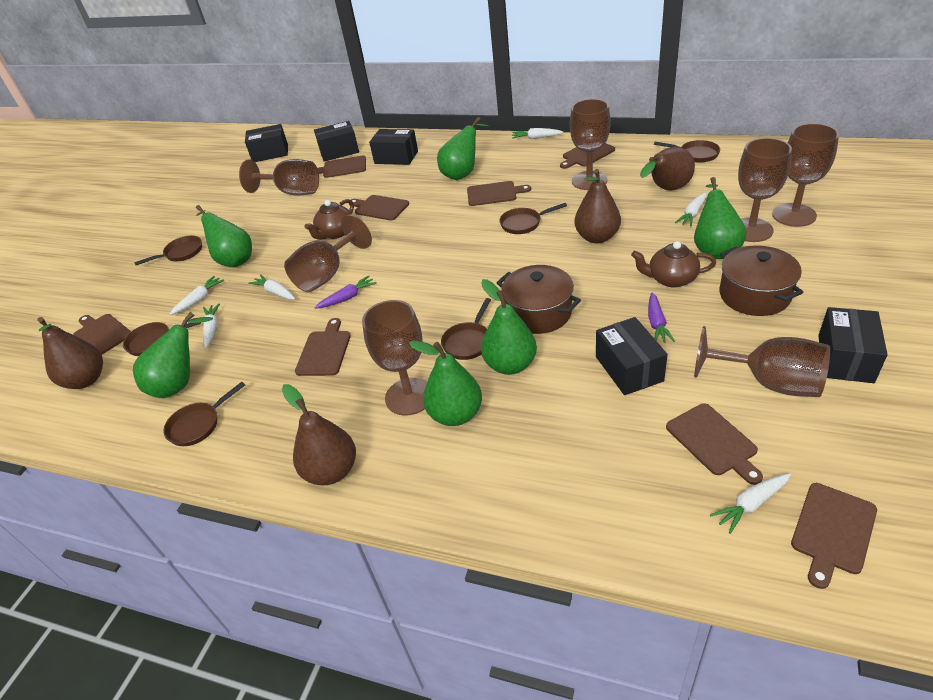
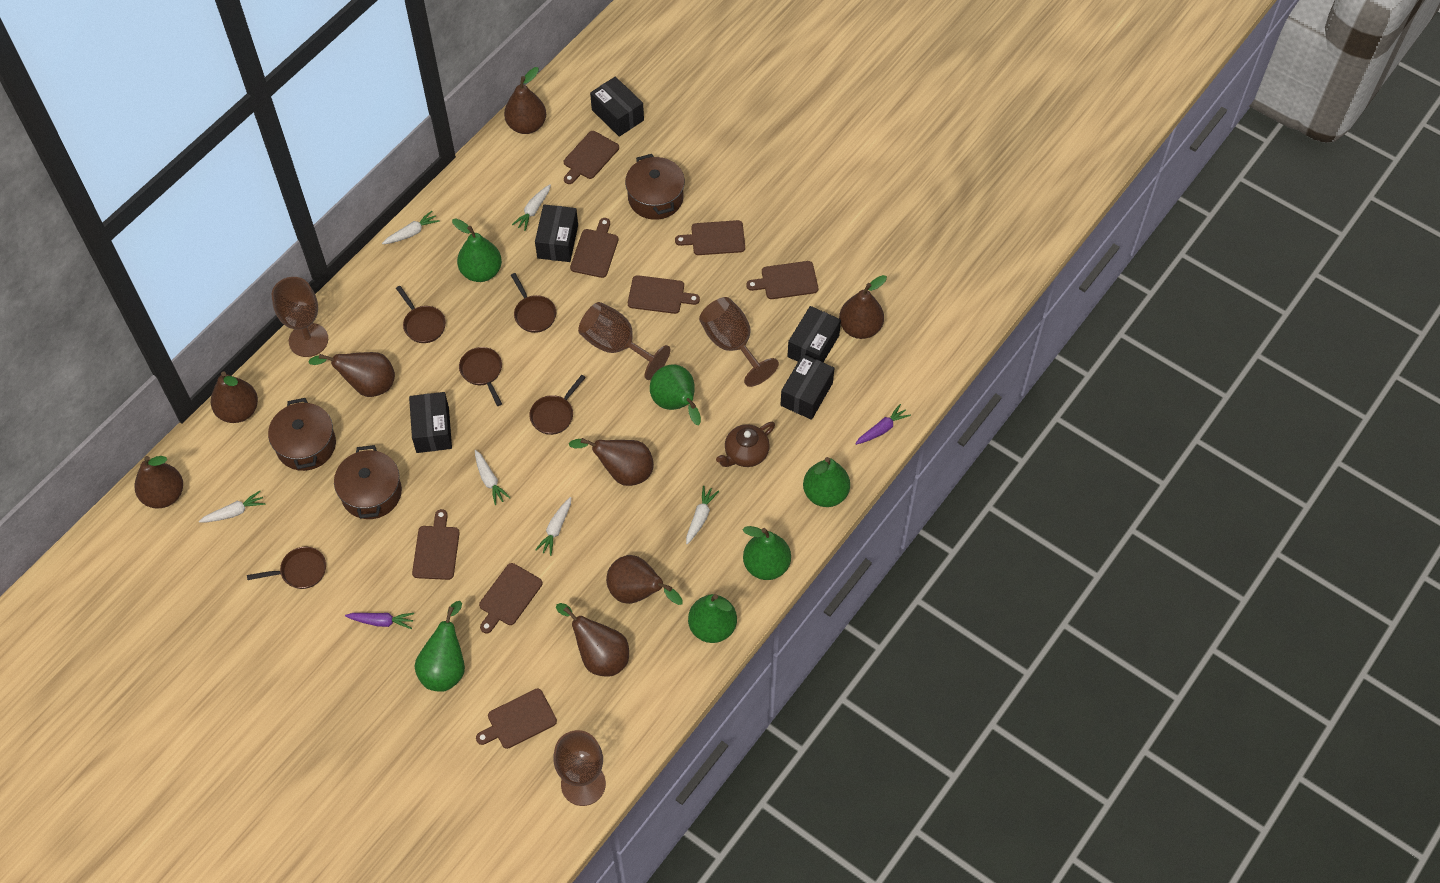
brown goblet: [239,159,319,196] [284,215,372,293] [362,300,427,416] [570,99,611,190] [694,326,830,397] [738,138,792,242] [772,123,839,227] = 7 -> [272,277,328,357] [553,730,606,806] [578,302,670,380] [699,297,779,387] = 4
brown pan: [123,322,201,356] [134,236,202,265] [163,382,245,446] [441,298,491,360] [499,203,567,234] [654,140,720,163] = 6 -> [247,547,326,589] [396,286,446,343] [459,347,502,406] [511,273,556,333] [529,375,586,435] = 5
brown pear: [37,317,103,389] [282,384,356,486] [574,169,621,243] [640,147,695,190] = 4 -> [135,456,183,509] [211,371,258,423] [308,352,395,397] [504,67,546,134] [556,603,629,677] [569,438,654,486] [606,555,683,605] [839,275,887,339] = 8
brown pot: [497,265,581,334] [719,245,803,316] = 2 -> [268,398,336,471] [334,445,402,519] [625,154,685,220] = 3
brown teapot: [305,199,354,240] [631,241,716,287] = 2 -> [716,422,775,467] = 1

